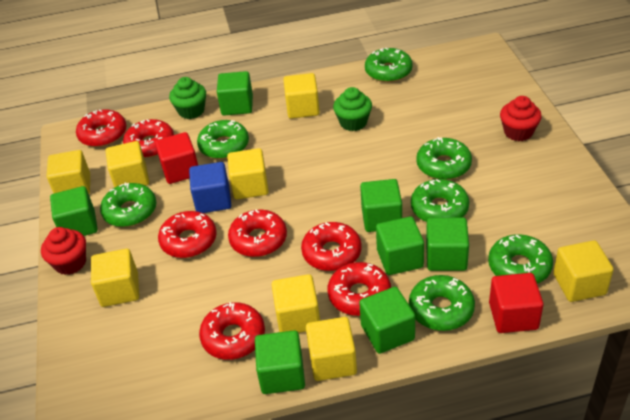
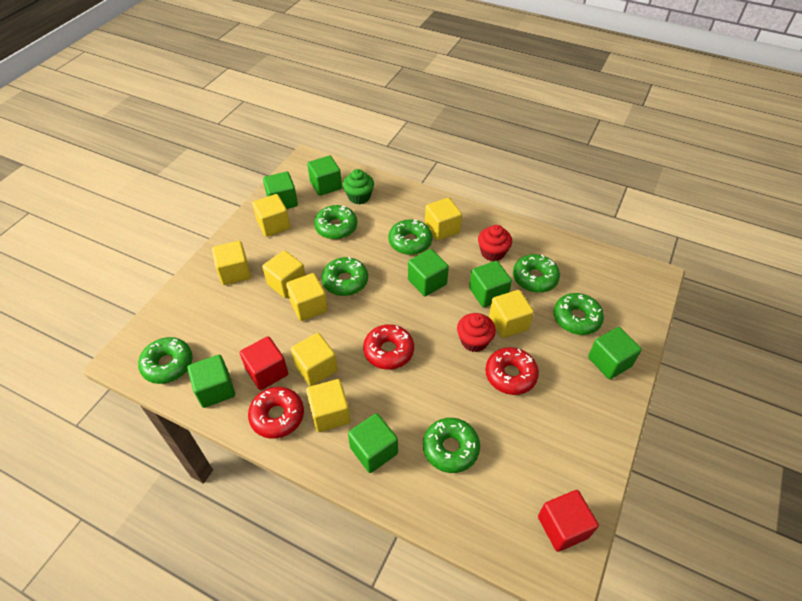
blue cube: [189,162,231,213] = 1 -> none = 0
green cupcake: [169,77,206,119] [333,87,372,131] = 2 -> [343,169,374,204] = 1
red donut: [76,109,127,147] [123,119,174,158] [158,211,217,258] [199,302,265,360] [228,210,287,257] [301,222,362,271] [327,262,391,316] = 7 -> [248,387,304,439] [363,324,414,370] [485,347,539,395] = 3

